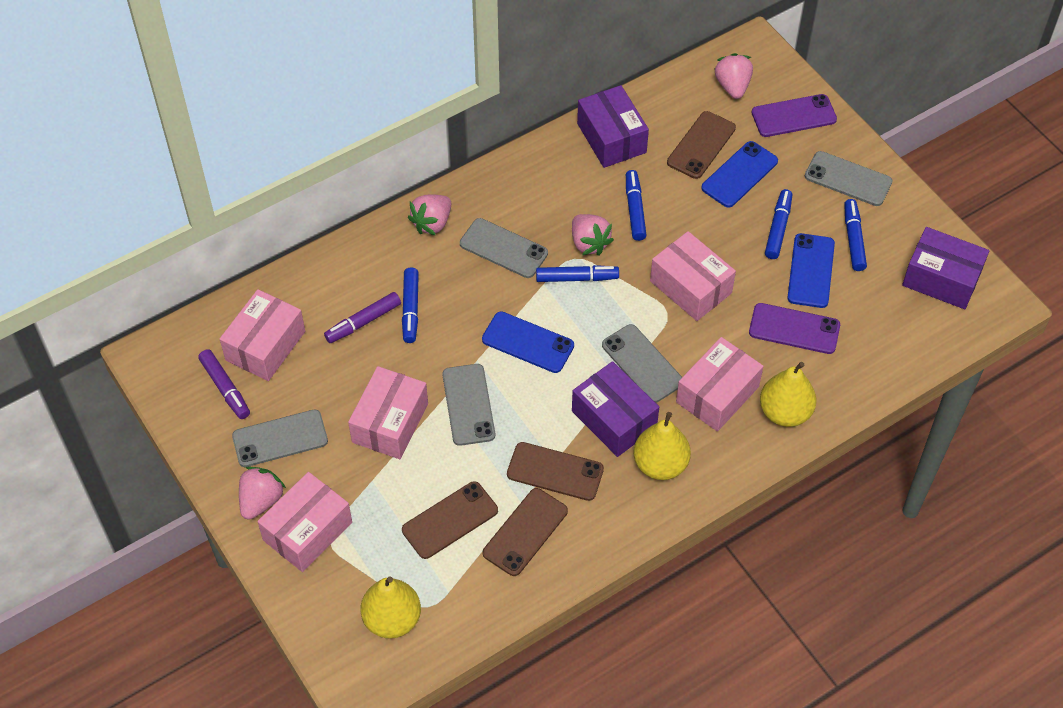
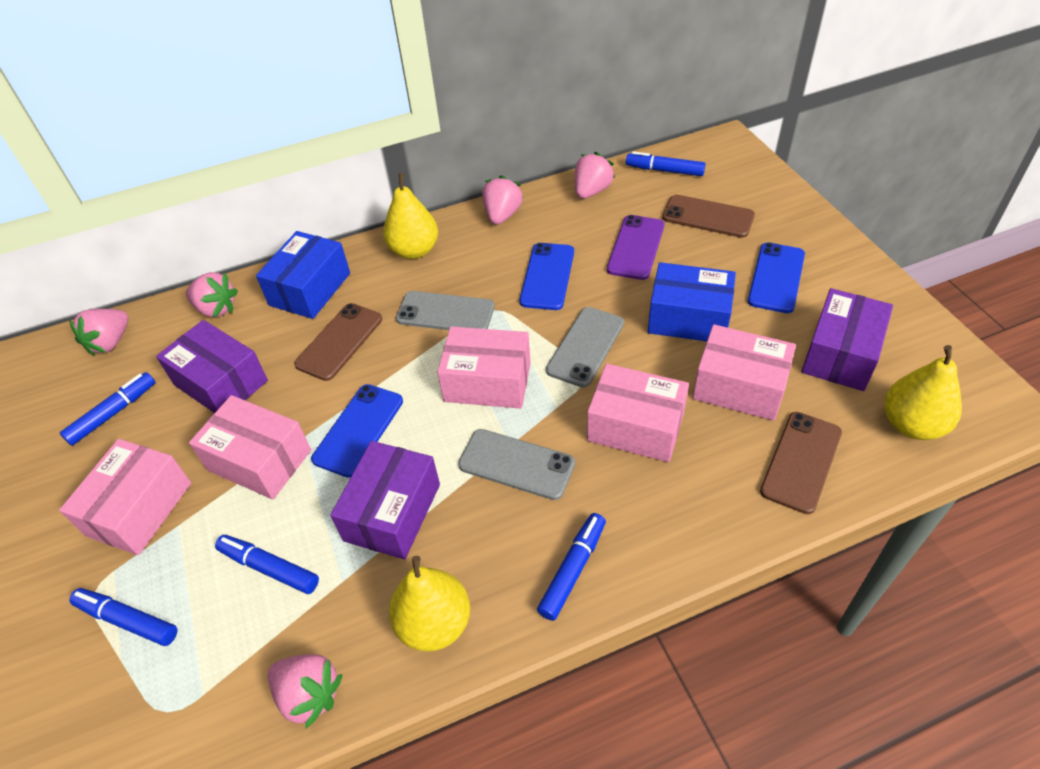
blue box: none = 0 -> [256,231,350,319] [648,262,736,341] = 2
brown phone: [402,481,498,559] [483,488,568,576] [507,442,604,501] [667,111,736,179] = 4 -> [294,303,382,381] [662,195,755,238] [760,412,842,514] = 3
grey phone: [232,410,328,467] [442,364,495,446] [460,218,548,278] [602,324,682,403] [805,151,893,206] = 5 -> [396,291,495,330] [458,429,575,500] [546,307,624,387] = 3
pink strawberry: [239,466,286,520] [408,194,451,235] [572,214,614,255] [715,53,753,99] = 4 -> [69,309,129,356] [186,272,238,317] [268,654,343,728] [482,175,523,225] [575,152,615,199] = 5
purple marker: [198,349,250,419] [324,292,401,343] = 2 -> none = 0
purple phone: [749,303,840,354] [752,94,837,137] = 2 -> [607,215,664,280] = 1

